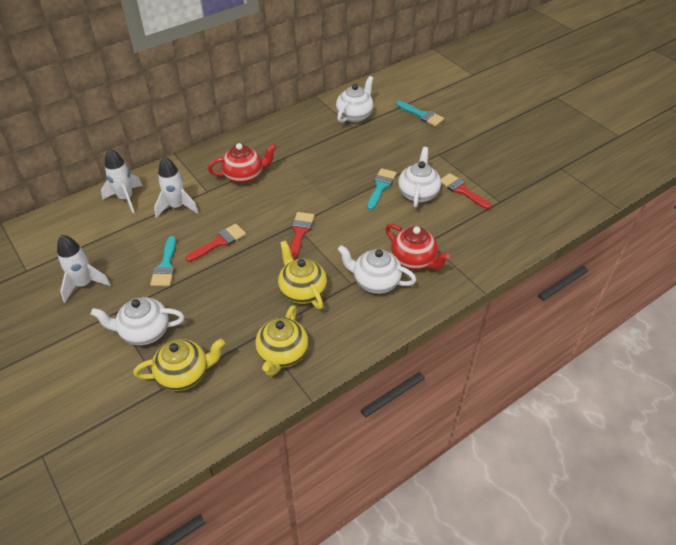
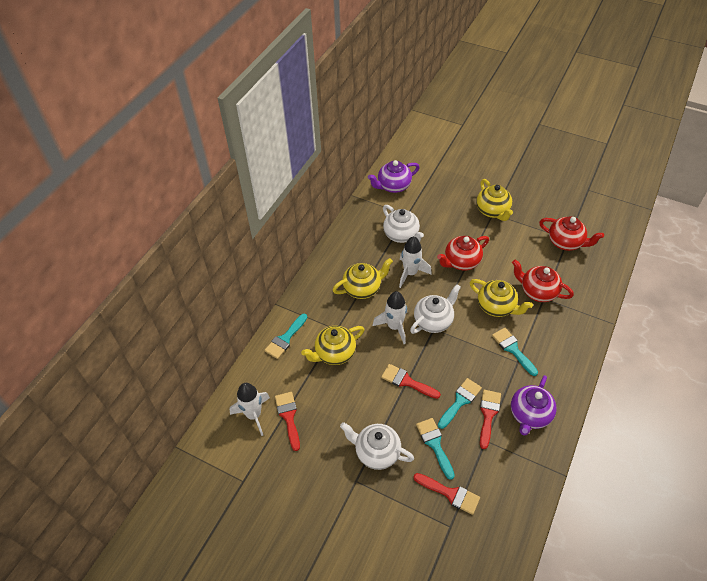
purple teapot: none = 0 -> [368,160,420,193] [511,375,557,436] = 2
red brush: [185,224,246,262] [290,212,315,260] [441,173,491,209] = 3 -> [275,392,300,451] [381,364,441,399] [413,473,480,515] [480,390,501,449] = 4
red teapot: [208,143,277,184] [385,224,450,270] = 2 -> [437,236,489,270] [512,259,574,302] [539,216,604,251] = 3
turquoise brush: [150,236,176,286] [367,168,397,210] [396,101,444,127] = 3 -> [264,314,307,359] [416,418,455,480] [438,378,482,429] [492,328,538,376] = 4
white teapot: [91,297,185,345] [336,76,373,123] [338,245,416,294] [398,147,441,208] = 4 -> [340,422,414,470] [383,205,424,243] [410,284,461,334] = 3
yellow teapot: [133,339,225,391] [256,305,308,376] [278,241,327,309] = 3 -> [301,326,364,365] [332,258,393,299] [470,279,533,317] [476,179,513,221] = 4

